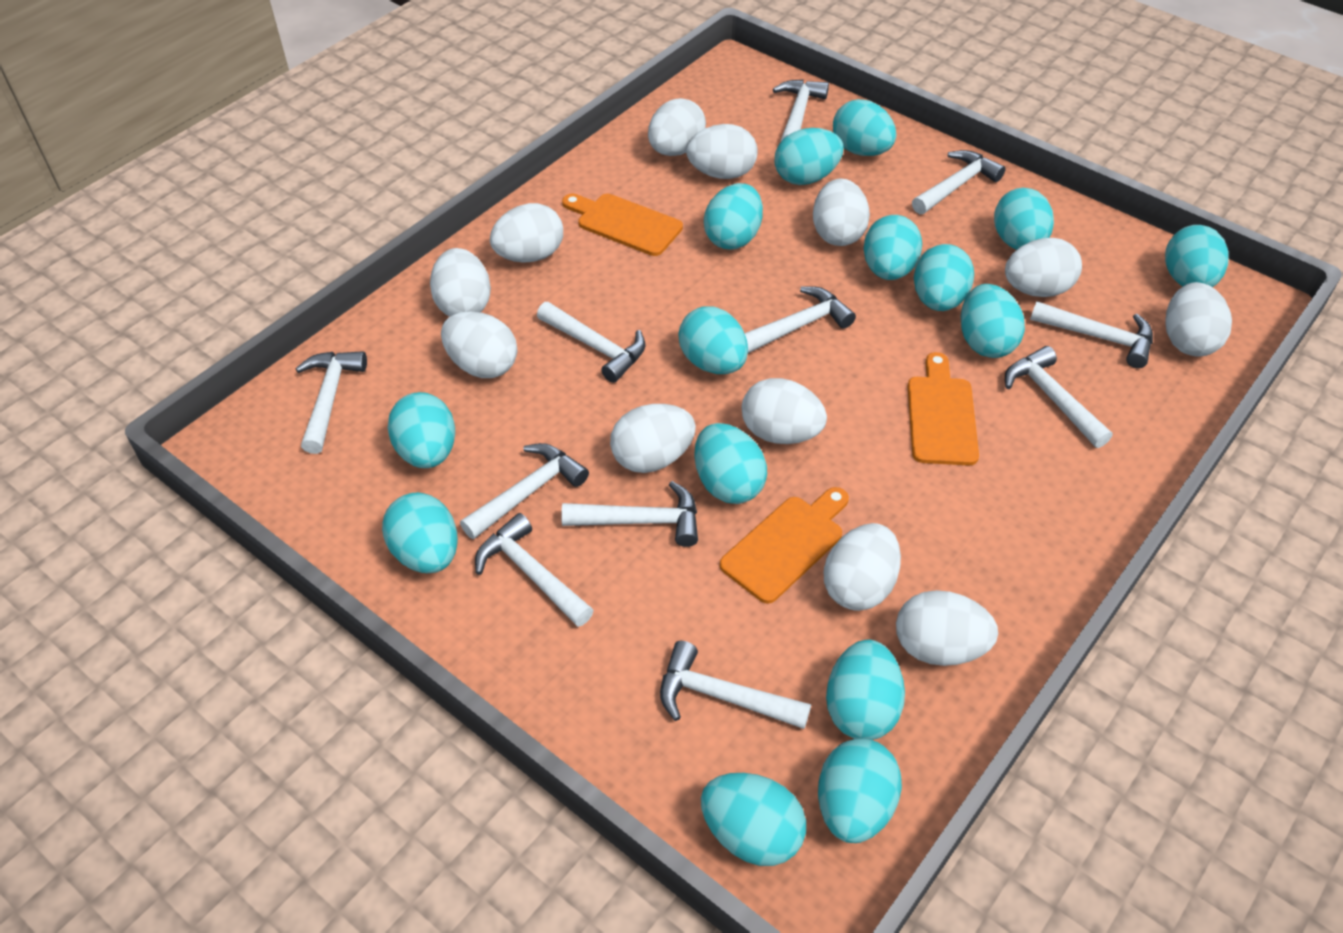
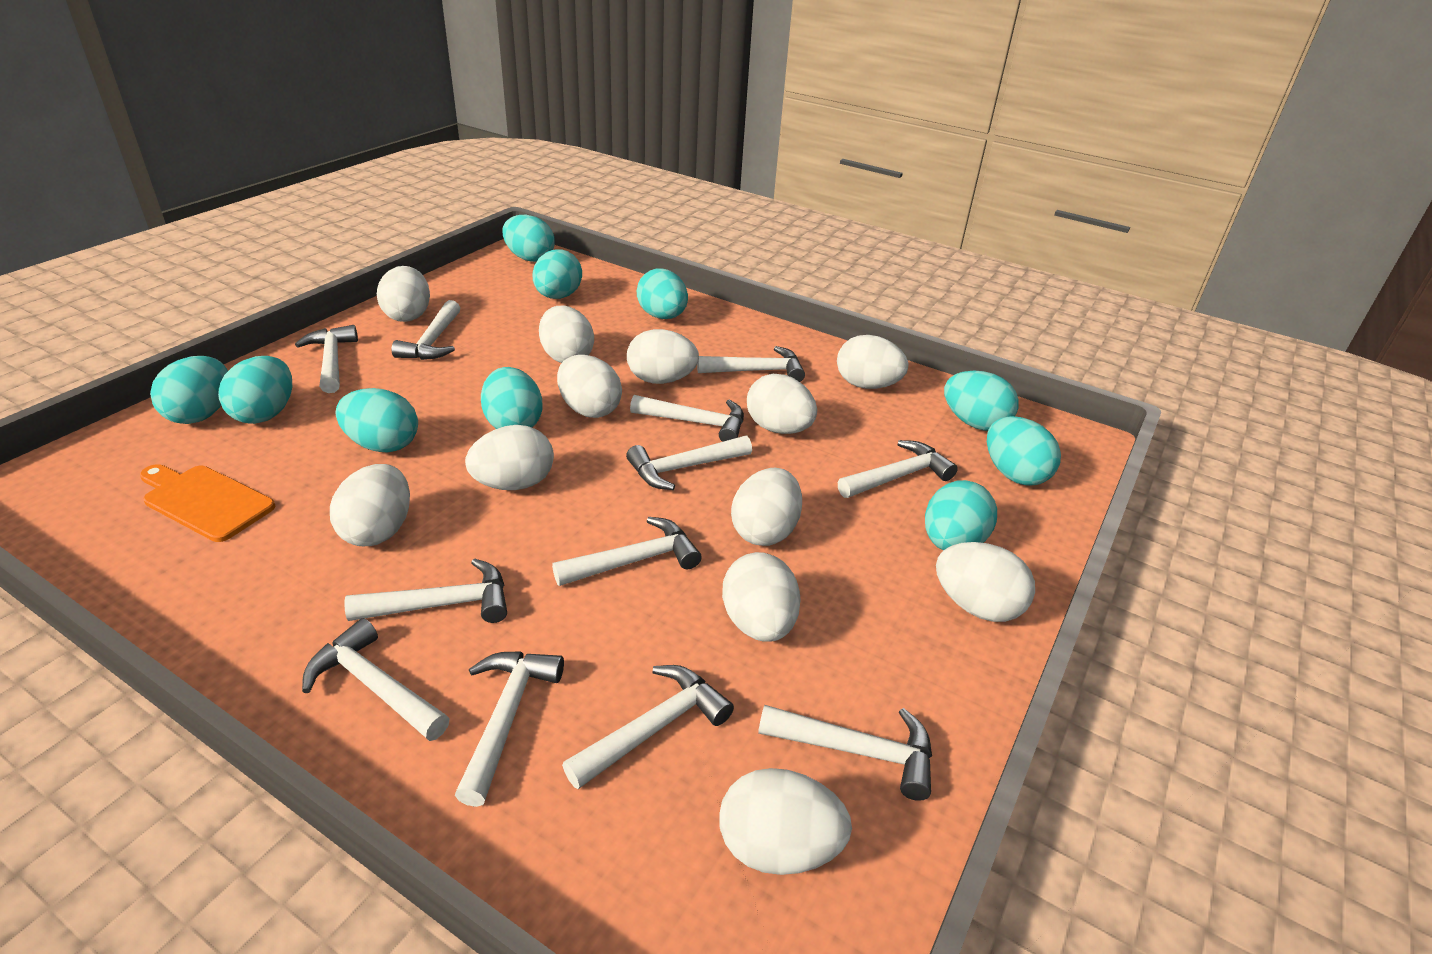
orange cutting board: [562,194,683,256] [720,487,849,604] [908,352,979,465] = 3 -> [140,464,275,542] = 1
turquoise egg: [382,492,458,573] [387,392,455,468] [678,306,748,374] [694,423,767,504] [701,773,806,866] [704,183,763,250] [775,128,844,185] [818,738,902,843] [826,640,905,740] [833,99,896,156] [863,215,922,280] [914,244,974,311] [960,284,1025,358] [994,188,1054,250] [1165,225,1229,287] = 15 -> [150,356,228,424] [218,356,292,424] [335,388,418,453] [481,367,542,429] [502,215,555,262] [533,249,582,299] [637,268,688,319] [925,480,997,550] [944,371,1019,431] [987,416,1061,486] = 10
white hammer: [296,351,367,454] [460,443,589,539] [475,513,594,627] [537,302,645,383] [561,481,698,547] [660,641,811,729] [744,286,856,353] [773,80,829,141] [912,150,1006,214] [1005,346,1112,448] [1030,301,1153,368] = 11 -> [295,325,358,393] [302,618,450,741] [344,558,507,623] [391,300,460,360] [455,651,564,807] [552,517,702,586] [562,665,734,789] [626,436,752,490] [630,395,744,442] [697,346,805,382] [758,705,932,801] [838,440,958,498] = 12

